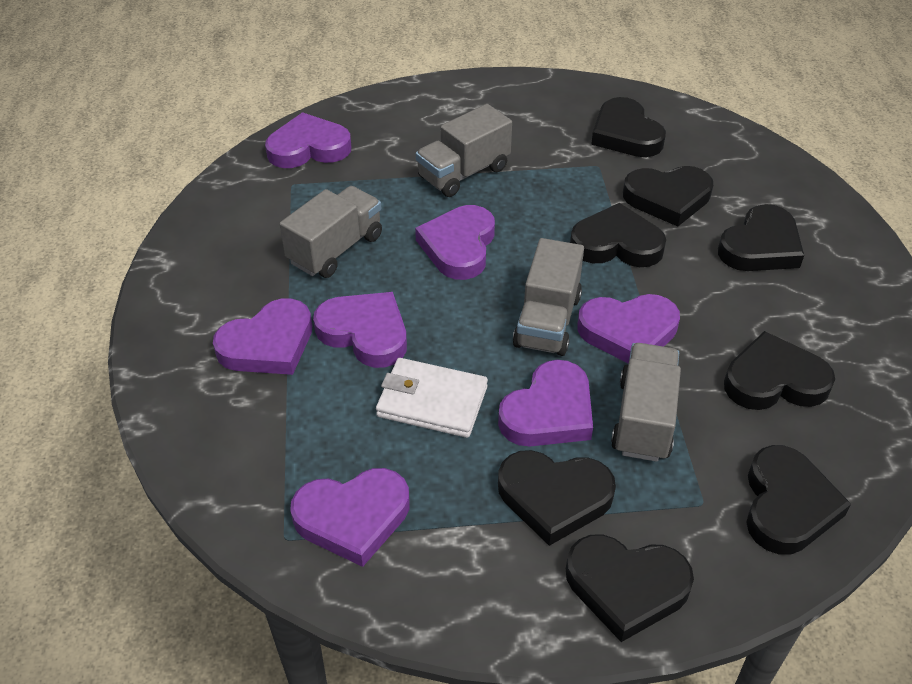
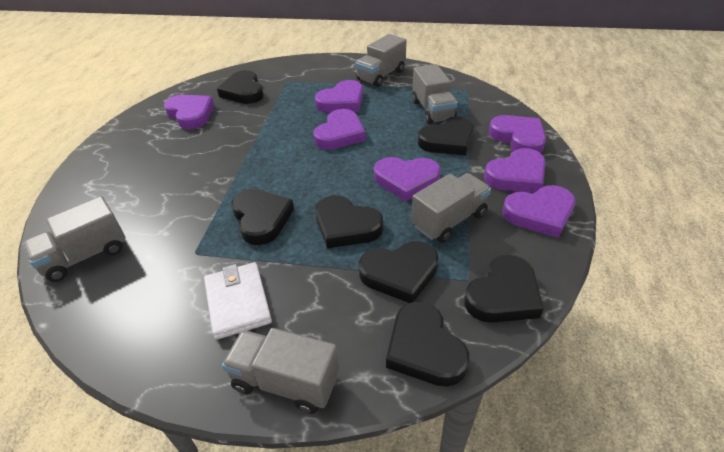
black heart: [498,450,616,546] [566,534,694,642] [570,203,666,267] [591,97,666,157] [623,166,713,227] [718,204,804,271] [724,331,835,410] [746,445,851,555] = 8 -> [217,70,264,104] [231,189,294,245] [315,195,383,248] [359,241,439,303] [386,301,469,387] [418,116,474,156] [464,255,544,323] = 7
grey truck: [280,186,382,278] [416,104,512,197] [513,238,584,356] [611,343,681,462] = 4 -> [23,196,125,282] [222,328,339,414] [355,34,406,87] [411,173,491,243] [412,64,458,124] = 5

